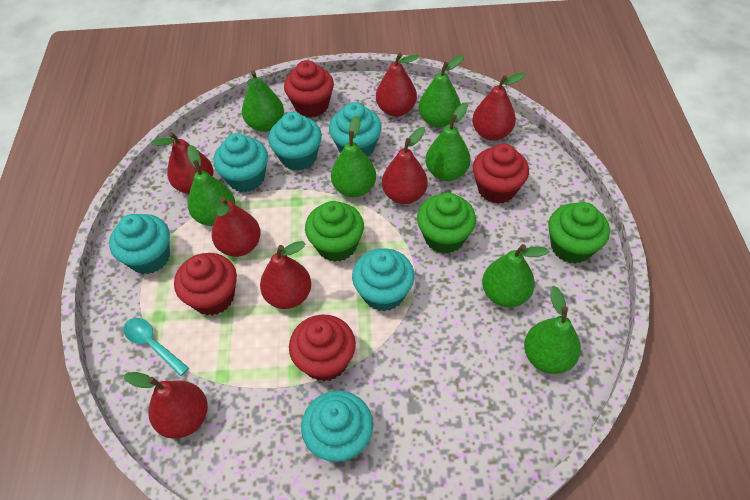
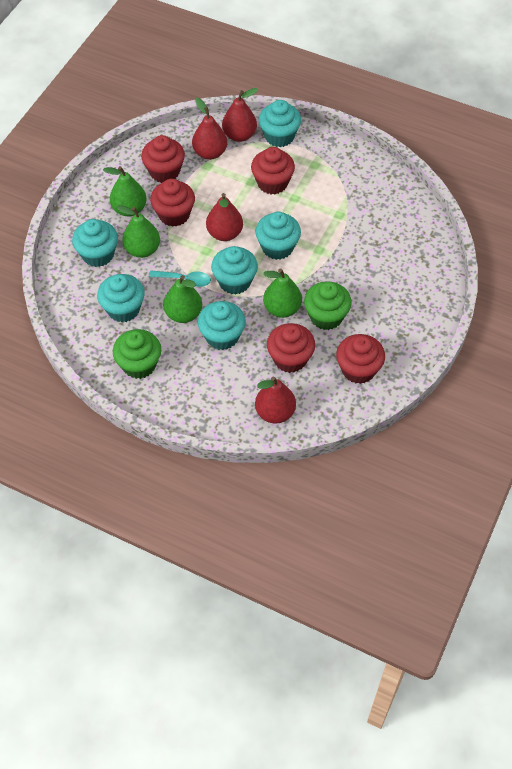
green cupcake: [305,201,364,262] [417,193,476,254] [548,202,610,264] = 3 -> [113,329,161,379] [304,281,352,330] = 2
green pear: [187,145,235,226] [242,70,284,132] [331,116,376,197] [419,55,464,127] [426,102,471,181] [482,244,549,307] [524,286,581,374] = 7 -> [103,166,147,216] [116,205,160,258] [163,275,202,323] [263,269,302,318] = 4
red cupcake: [174,253,237,315] [284,60,334,117] [289,315,356,381] [473,144,529,204] = 4 -> [141,135,185,183] [150,179,195,227] [251,147,295,194] [267,323,315,373] [336,334,385,384] = 5
red pear: [124,372,208,439] [151,132,213,194] [212,196,261,257] [260,241,311,309] [376,53,419,117] [382,127,428,204] [472,72,526,141] = 7 -> [192,98,227,160] [206,193,243,241] [222,88,258,142] [255,376,296,423] = 4

